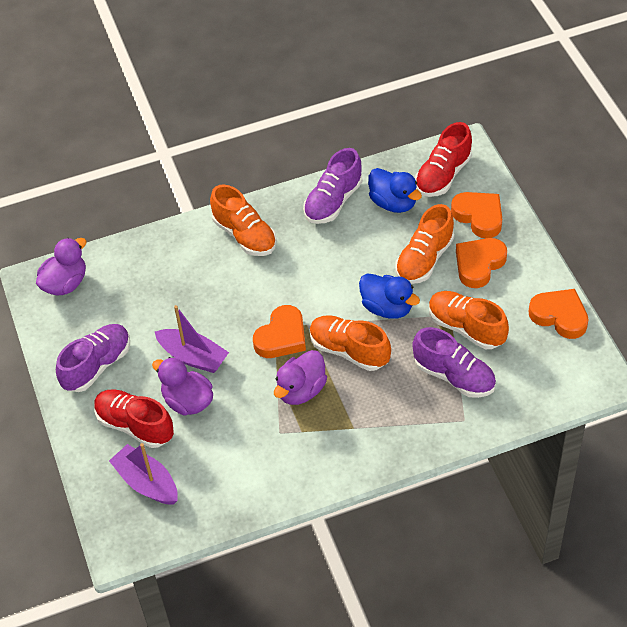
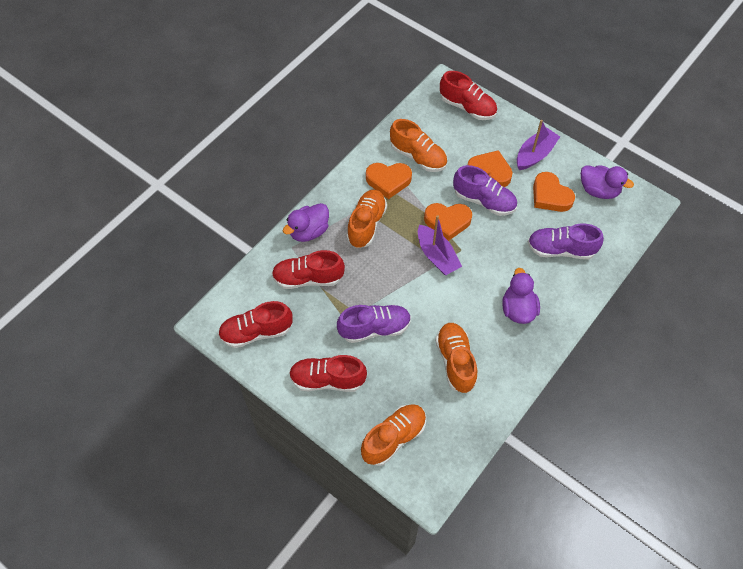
blue duck: [359,273,420,319] [368,168,422,213] = 2 -> none = 0
red shoe: [94,389,174,448] [415,122,472,197] = 2 -> [218,301,293,348] [272,250,345,289] [289,355,367,392] [440,71,497,120] = 4

